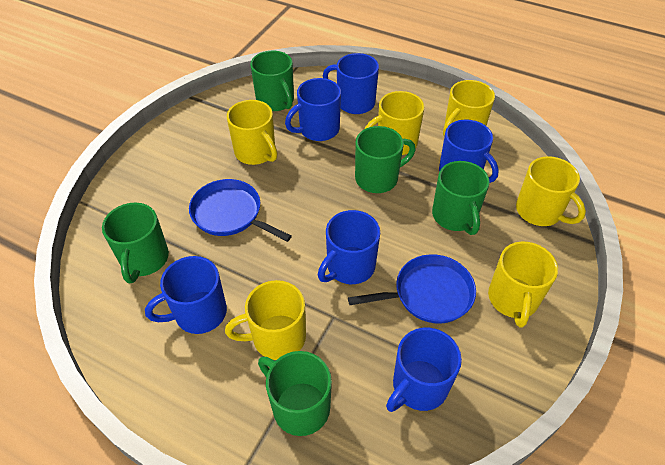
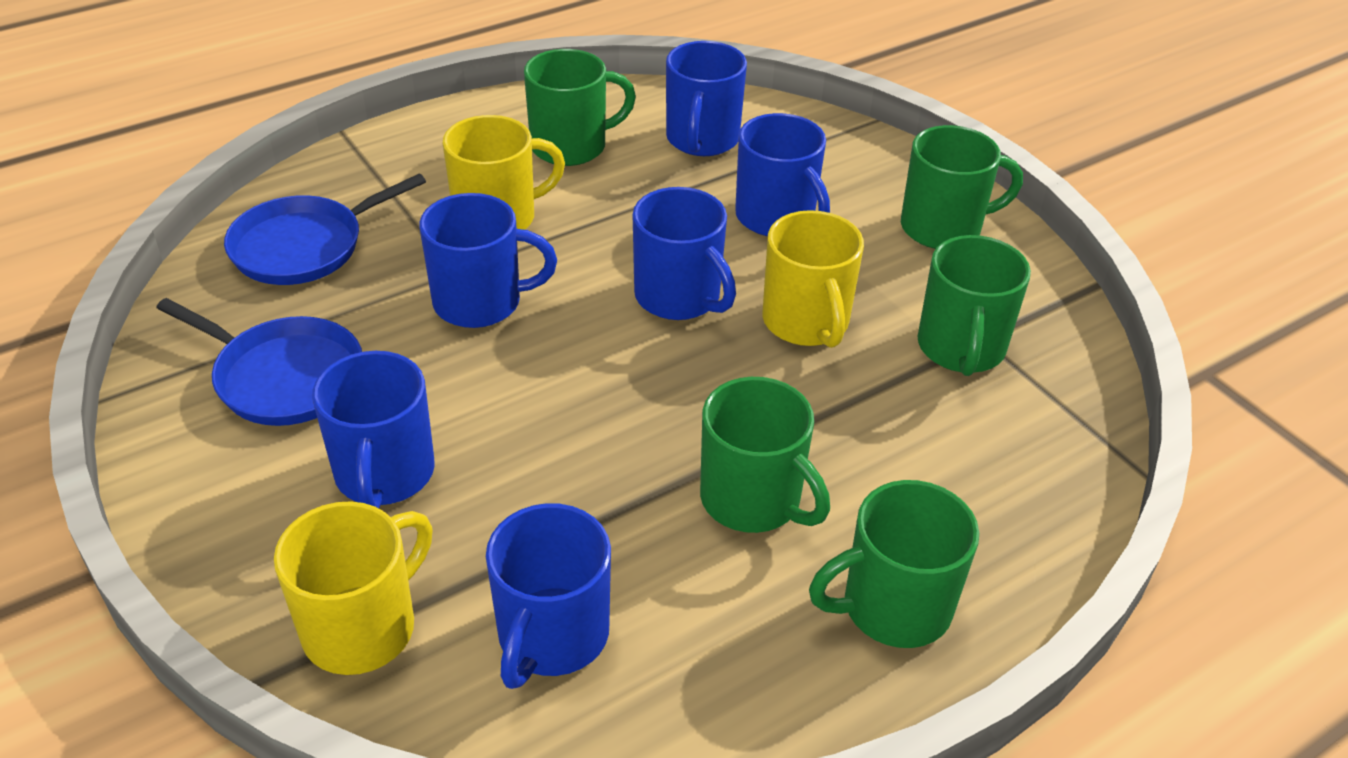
yellow mug: [225,280,306,360] [227,100,278,165] [365,91,424,155] [443,80,495,137] [488,242,558,328] [516,156,586,226] = 6 -> [274,501,433,675] [443,115,565,230] [762,210,864,348] = 3

